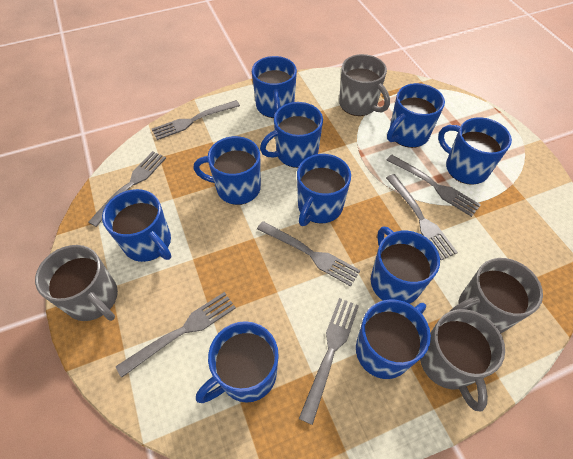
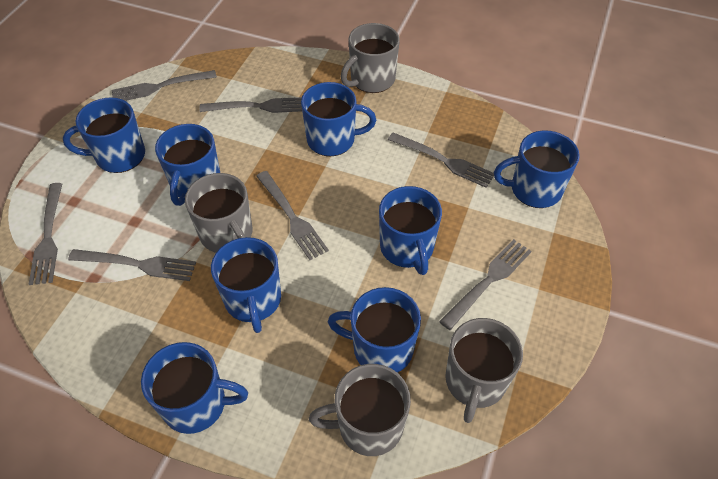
blue mug: [102,189,171,262] [193,136,261,205] [196,321,279,403] [252,56,297,118] [260,102,323,168] [297,154,351,226] [356,299,431,379] [371,227,440,304] [387,83,445,148] [438,117,512,185] = 10 -> [63,97,145,173] [141,342,248,434] [155,124,220,206] [211,237,281,333] [301,82,376,156] [328,287,421,373] [379,186,442,275] [494,130,580,208] = 8

